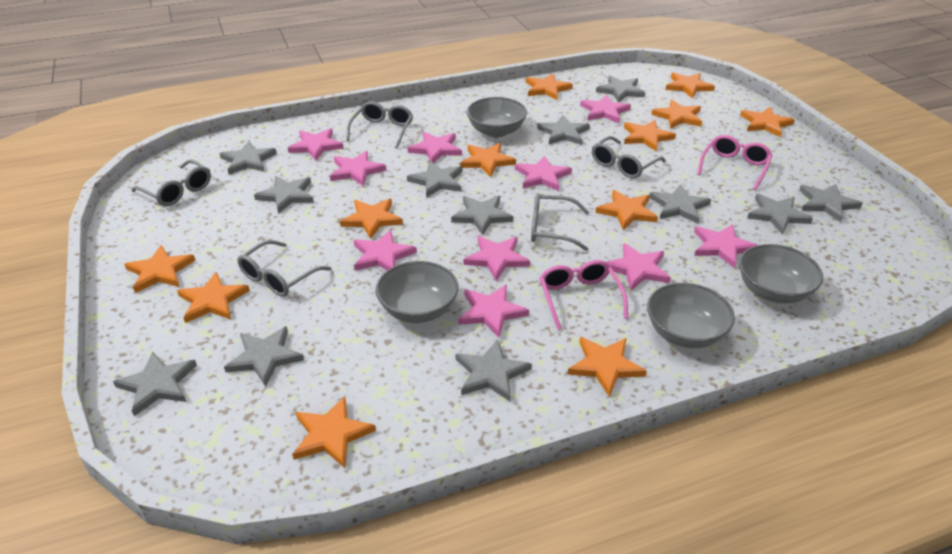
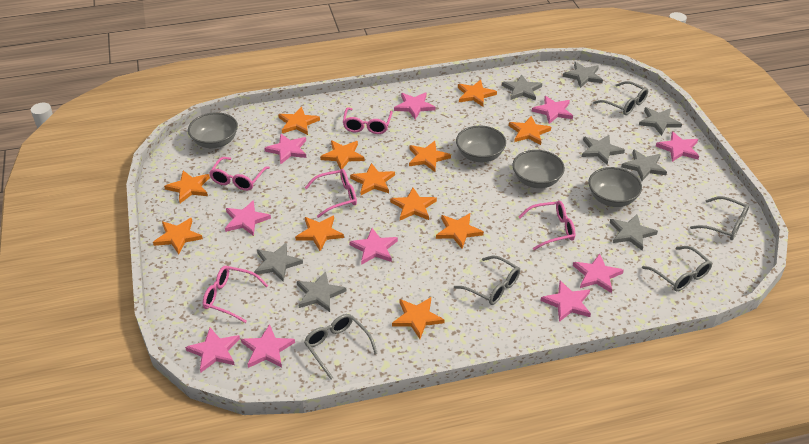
grey star: [113,352,197,416] [219,141,277,175] [224,326,304,387] [254,176,314,214] [407,161,462,198] [451,196,513,235] [455,339,532,401] [537,115,590,145] [596,76,645,103] [649,184,711,224] [747,194,813,234] [799,184,863,222] = 12 -> [254,243,303,282] [297,271,346,312] [502,74,542,101] [563,62,603,88] [582,135,625,165] [610,215,658,251] [621,149,667,181] [639,107,682,136] = 8
pink glasses: [540,260,628,330] [697,135,772,190] = 2 -> [203,266,268,323] [209,157,270,191] [305,169,357,218] [343,107,393,134] [519,201,575,250] = 5

